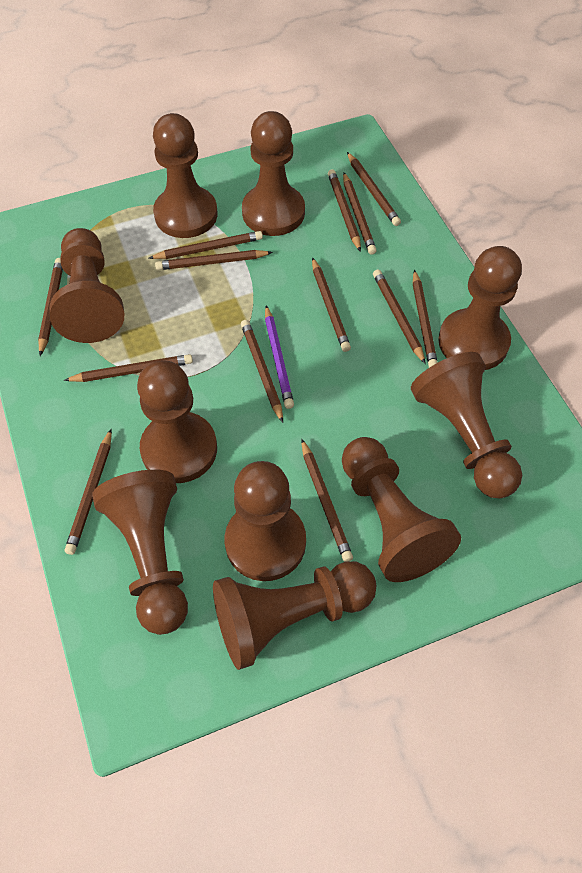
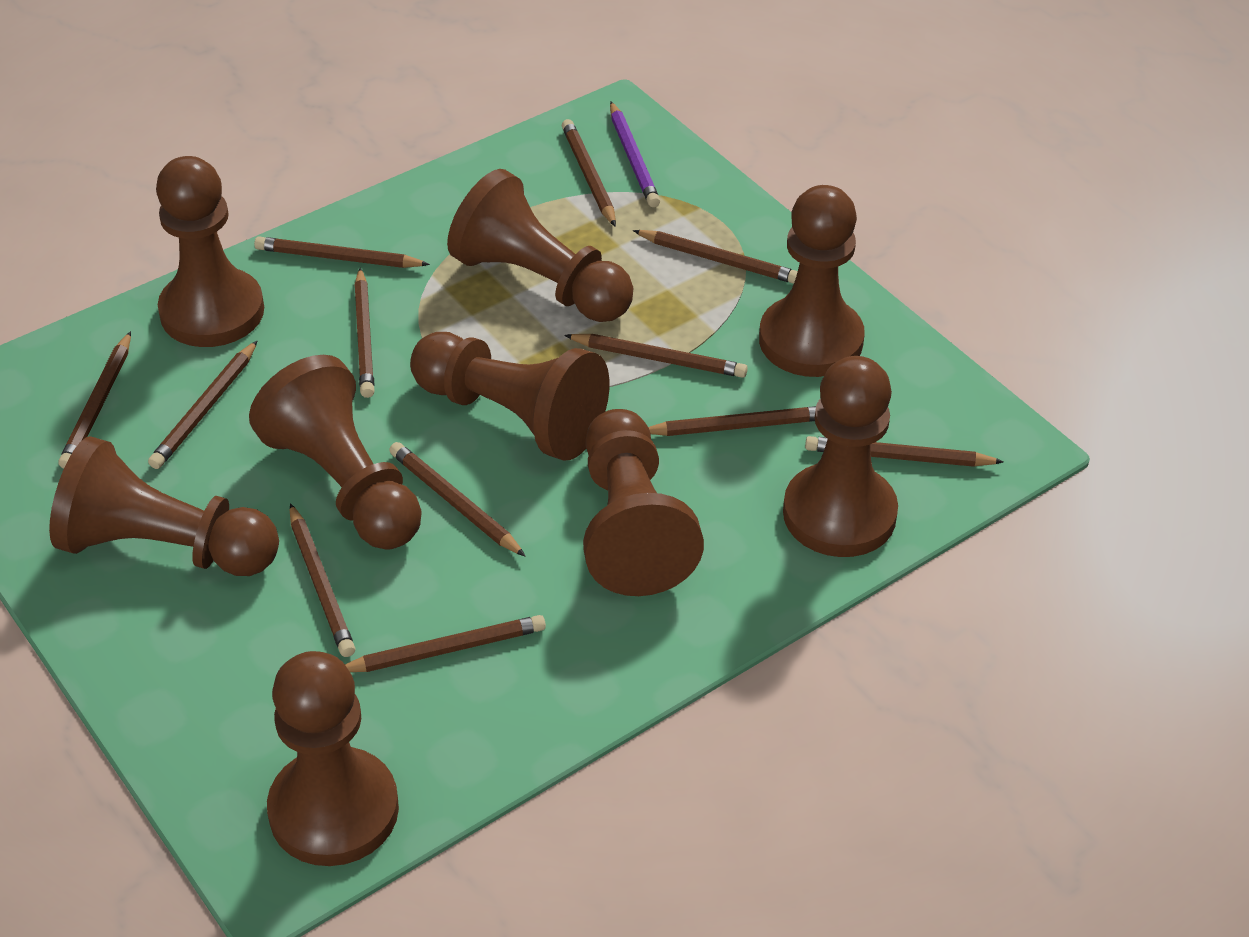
brown pawn: [49,228,124,343] [92,470,188,635] [137,360,217,483] [153,113,217,238] [213,561,376,670] [225,461,306,581] [242,111,305,236] [342,437,461,582] [411,352,522,499] [438,246,522,370] = 10 -> [49,436,279,576] [156,156,264,347] [249,355,421,550] [267,651,399,866] [410,332,609,461] [447,169,633,322] [583,409,704,596] [759,185,865,377] [783,356,898,557] = 9
brown pencil: [38,258,63,356] [64,354,193,382] [65,429,112,555] [149,231,263,259] [155,250,273,270] [241,320,283,423] [301,439,353,562] [312,257,351,352] [328,169,361,252] [343,172,377,255] [347,152,401,226] [373,269,426,364] [413,270,437,368] = 13 -> [58,331,131,469] [148,340,258,469] [254,236,430,268] [290,503,355,657] [345,615,546,672] [354,268,375,398] [389,442,526,557] [562,119,616,227] [564,334,748,378] [633,230,798,284] [648,406,816,436] [805,436,1004,467] = 12

